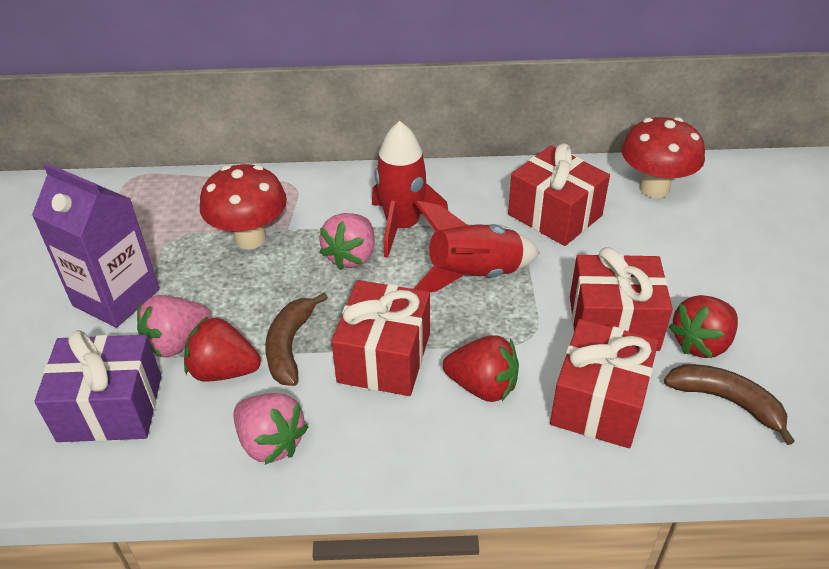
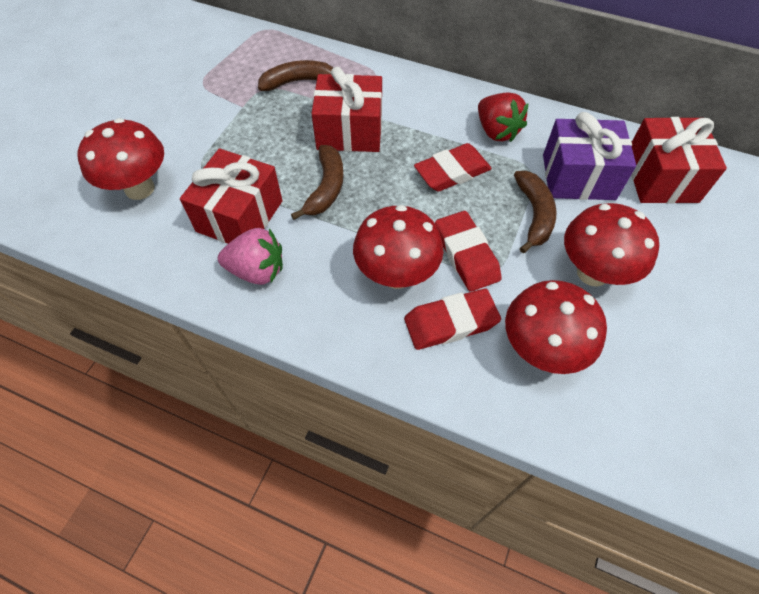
brown banana: [265,292,328,386] [664,364,795,445] = 2 -> [258,60,333,91] [291,145,344,220] [514,171,556,253] = 3
pink strawberry: [137,295,211,358] [234,393,308,465] [319,213,375,270] = 3 -> [218,228,283,285] = 1
purple carton: [32,163,160,328] = 1 -> none = 0
red eraser: none = 0 -> [404,289,501,350] [414,143,492,192] [435,211,502,292] = 3
red gift: [331,280,430,396] [508,144,610,246] [550,319,659,448] [570,247,673,351] = 4 -> [180,148,283,244] [312,67,382,152] [631,117,727,204] = 3
red mushroom: [200,164,287,249] [621,117,705,198] = 2 -> [78,118,164,200] [353,205,444,289] [505,280,607,374] [564,203,659,287] = 4
red rocket: [372,121,448,258] [414,201,540,292] = 2 -> none = 0
red strawberry: [184,316,261,382] [443,335,519,402] [669,295,738,358] = 3 -> [478,92,529,142] = 1

